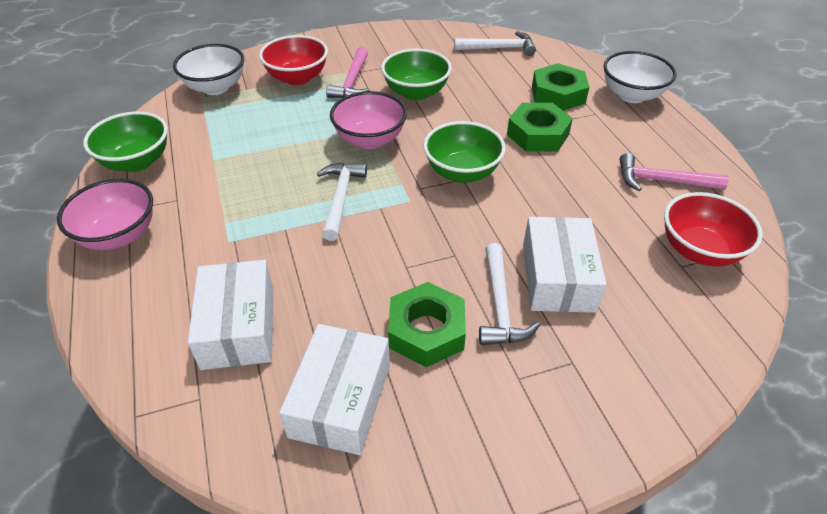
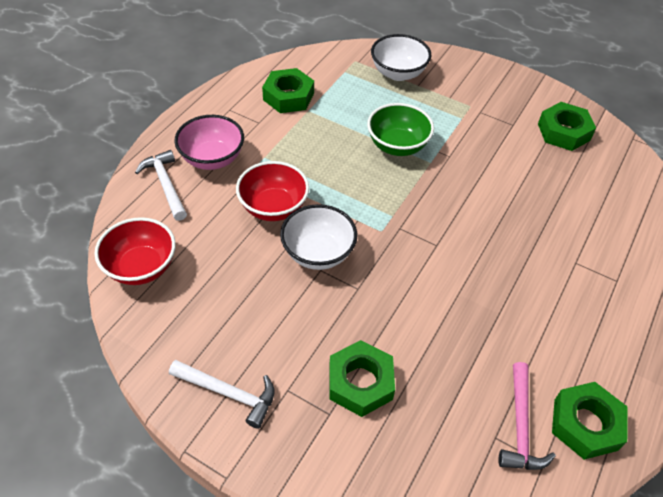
green bowl: [83,111,168,172] [381,49,452,101] [423,121,506,183] = 3 -> [367,103,434,156] = 1
green nut: [388,282,466,367] [507,103,573,152] [532,63,589,111] = 3 -> [262,68,314,113] [329,340,395,417] [538,102,596,151] [552,382,628,460] = 4
pink bowl: [57,179,153,250] [330,91,407,149] = 2 -> [174,115,244,170] = 1
pink hammer: [326,47,370,98] [620,153,729,191] = 2 -> [498,362,556,470] = 1
white box: [188,260,273,370] [279,324,390,455] [523,217,607,313] = 3 -> none = 0
white hammer: [317,162,367,241] [454,31,536,56] [479,243,540,345] = 3 -> [135,150,187,221] [169,360,275,429] = 2

